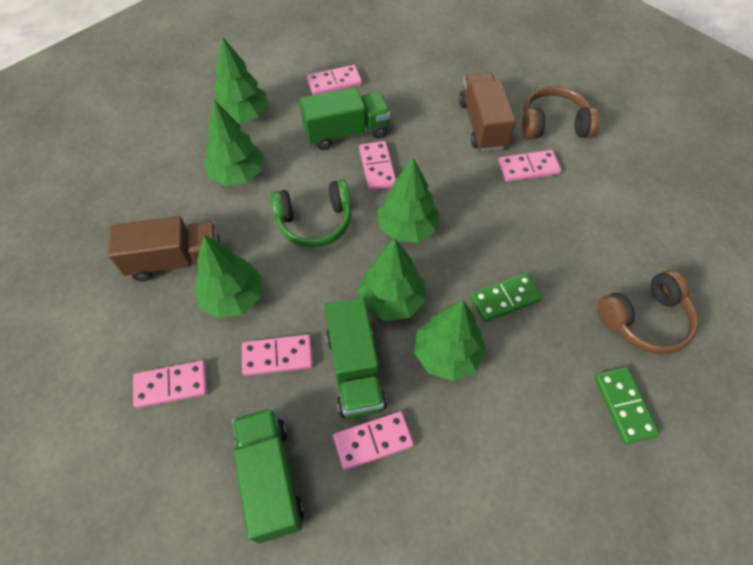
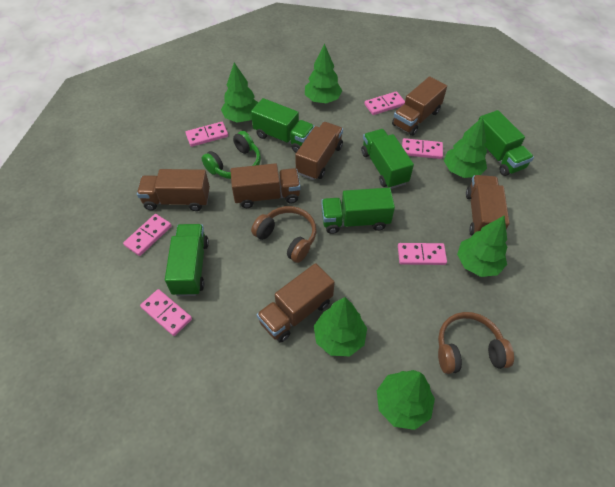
brown truck: [108,216,220,282] [459,72,516,151] = 2 -> [137,169,210,211] [231,163,300,208] [257,263,335,343] [295,122,343,180] [392,76,447,136] [466,175,510,235] = 6
green domino: [470,273,542,322] [594,367,659,444] = 2 -> none = 0
green truck: [232,408,304,544] [299,87,390,150] [325,297,387,418] = 3 -> [165,224,209,296] [251,98,315,152] [321,188,395,234] [361,129,414,189] [479,110,534,176] = 5

